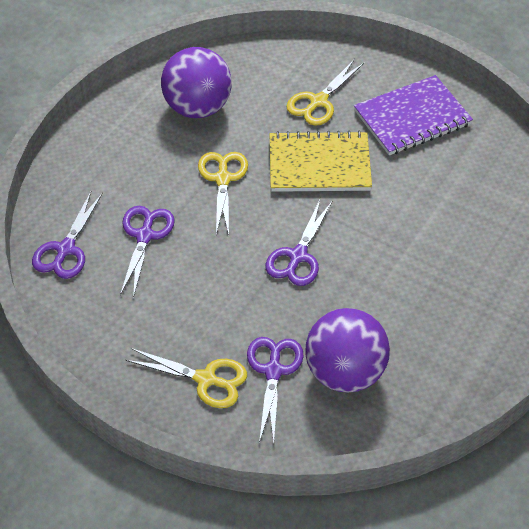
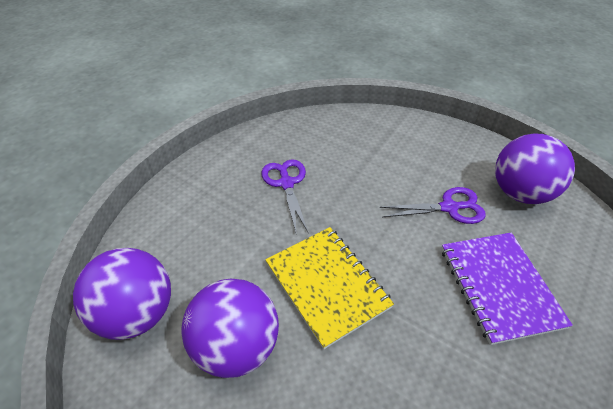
purple ball: [161,47,232,118] [305,308,390,393] = 2 -> [73,248,171,340] [181,279,279,378] [495,133,575,204] = 3
purple scissors: [32,192,103,279] [120,206,175,298] [247,337,304,443] [265,198,332,286] = 4 -> [261,159,308,235] [380,187,486,224] = 2
yellow scissors: [126,348,247,408] [198,152,248,235] [286,59,364,126] = 3 -> none = 0

